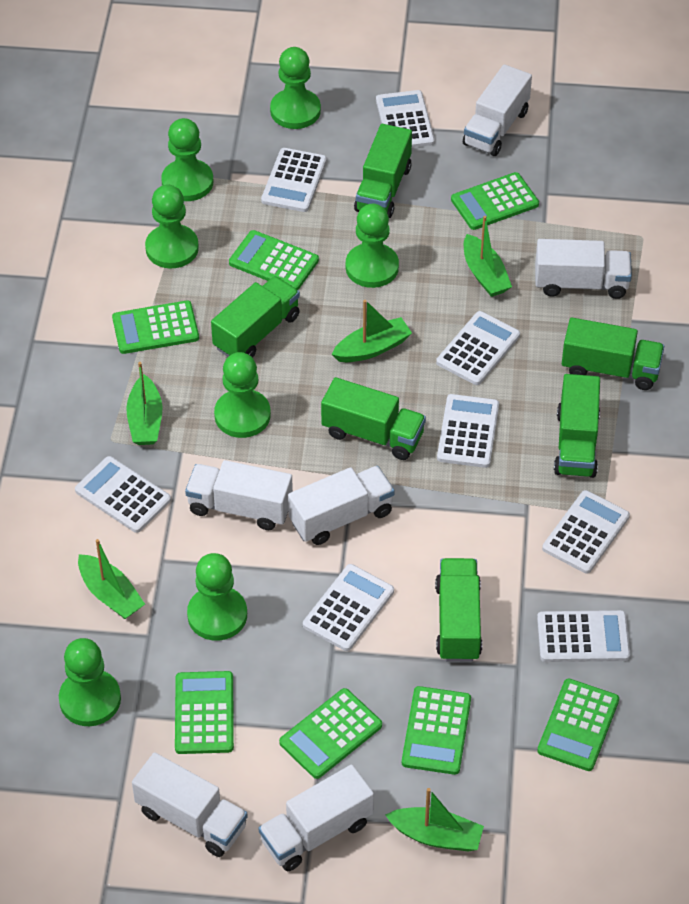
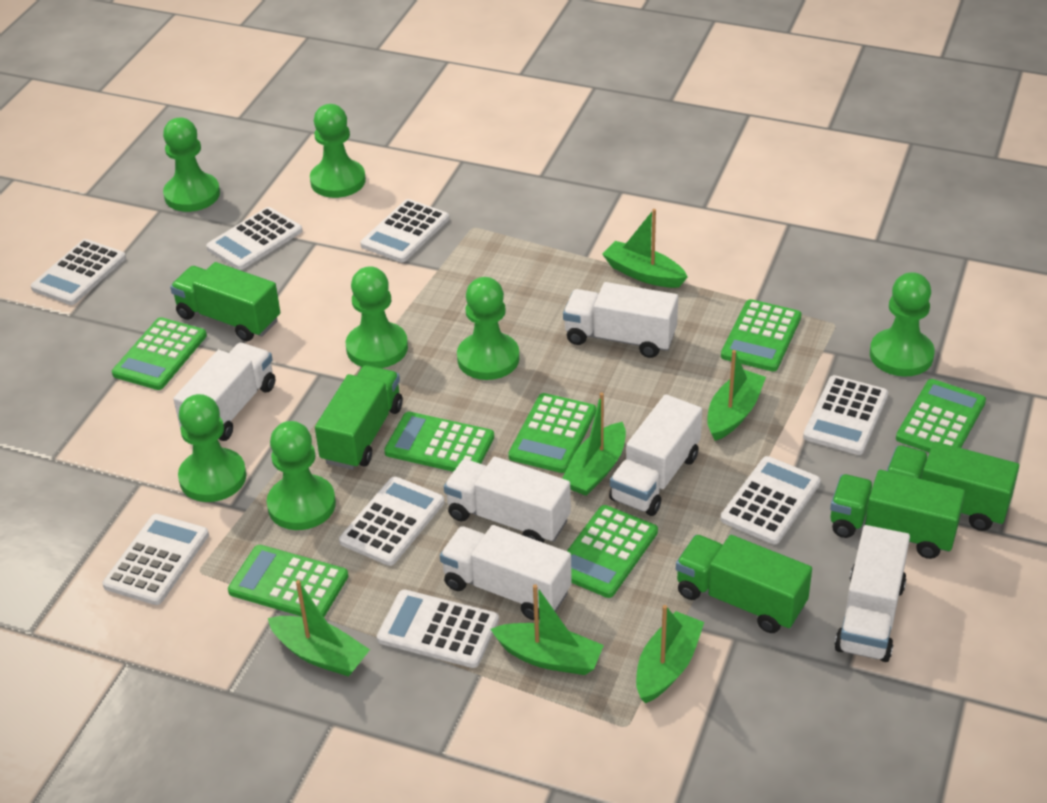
green boat: [78,539,145,619] [126,362,162,445] [332,300,412,362] [385,788,484,852] [464,216,512,297] = 5 -> [268,580,370,677] [491,584,604,675] [562,393,626,496] [602,209,688,288] [636,605,704,703] [707,350,766,441] = 6
green truck: [211,276,300,358] [321,377,426,460] [354,124,412,218] [435,558,482,662] [554,374,600,478] [562,318,664,390] = 6 -> [170,262,280,341] [315,365,403,470] [676,535,812,633] [830,470,965,559] [887,442,1019,531] = 5

